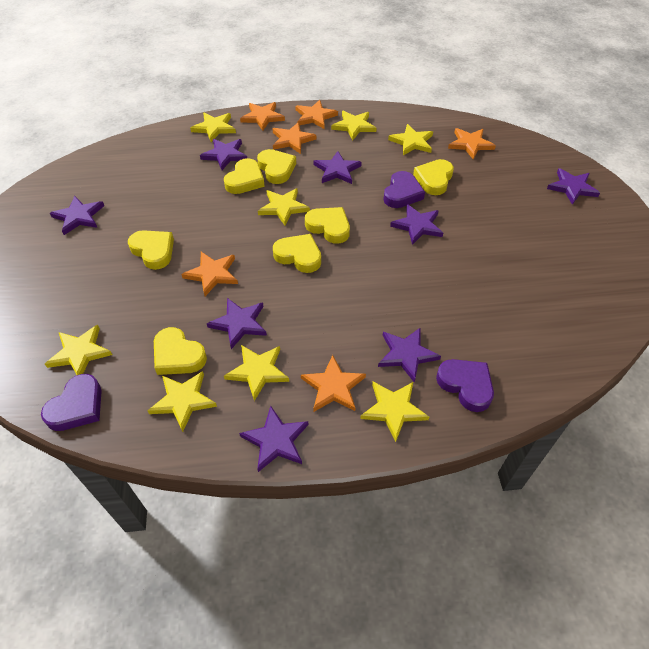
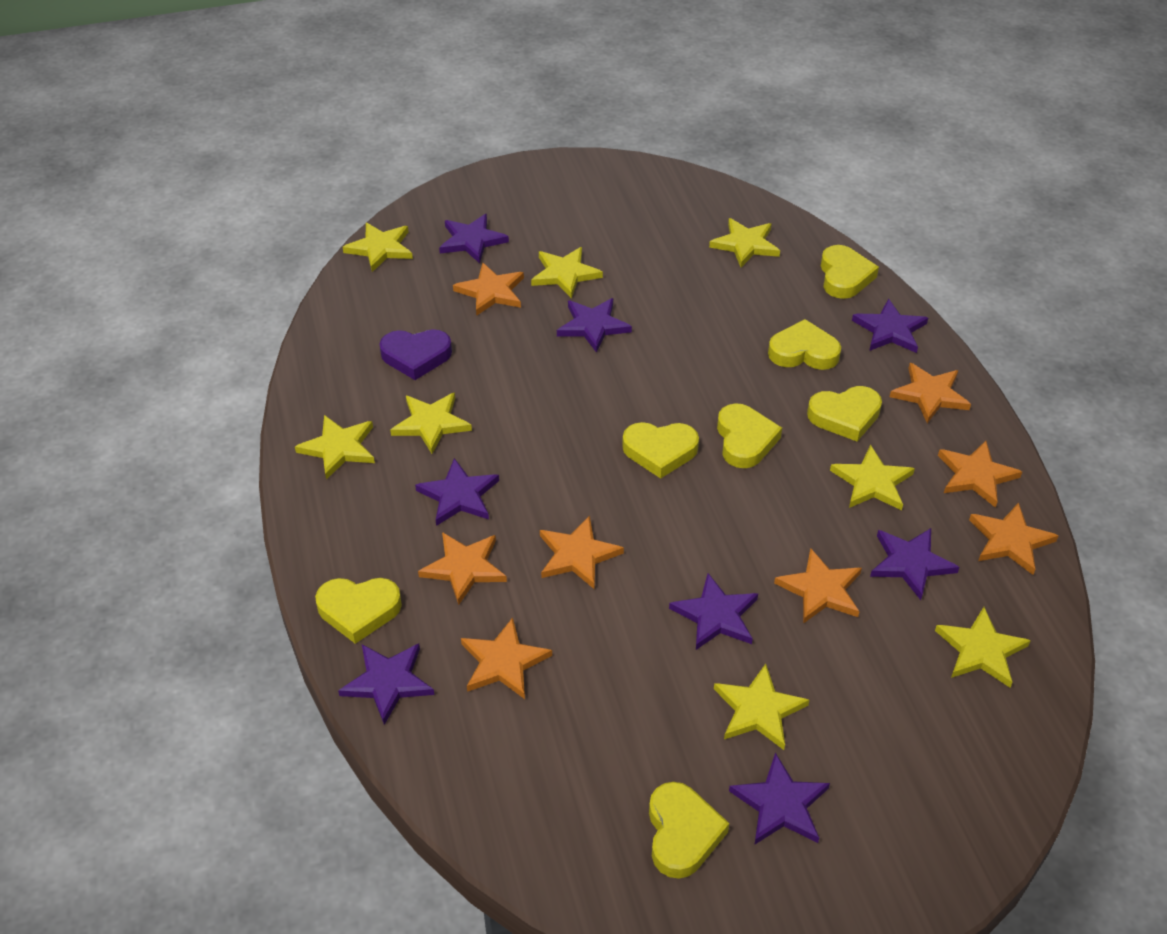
orange star: [181,252,238,296] [240,102,285,131] [272,122,316,154] [295,100,338,129] [301,355,366,412] [448,128,496,159] = 6 -> [418,532,507,605] [453,263,524,316] [461,617,552,699] [540,516,624,589] [774,548,862,624] [890,363,971,423] [938,441,1022,508] [969,502,1058,575] = 8
purple heart: [41,374,102,431] [383,171,425,208] [436,359,494,412] = 3 -> [379,329,452,380] = 1

